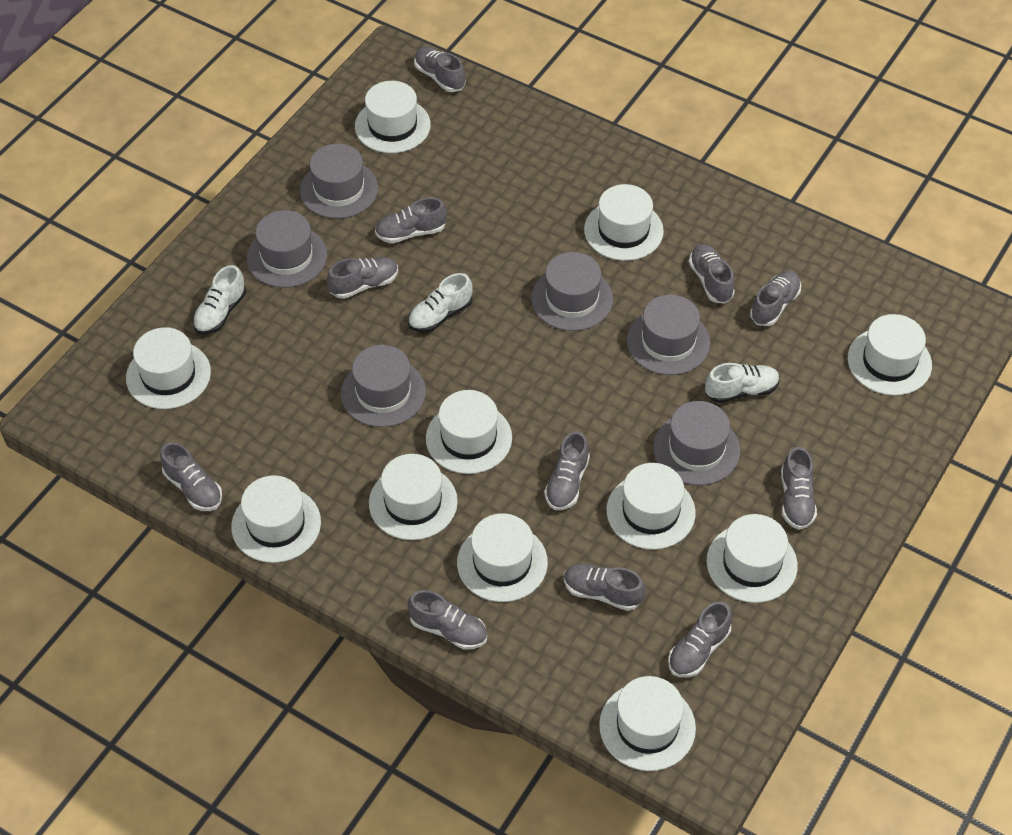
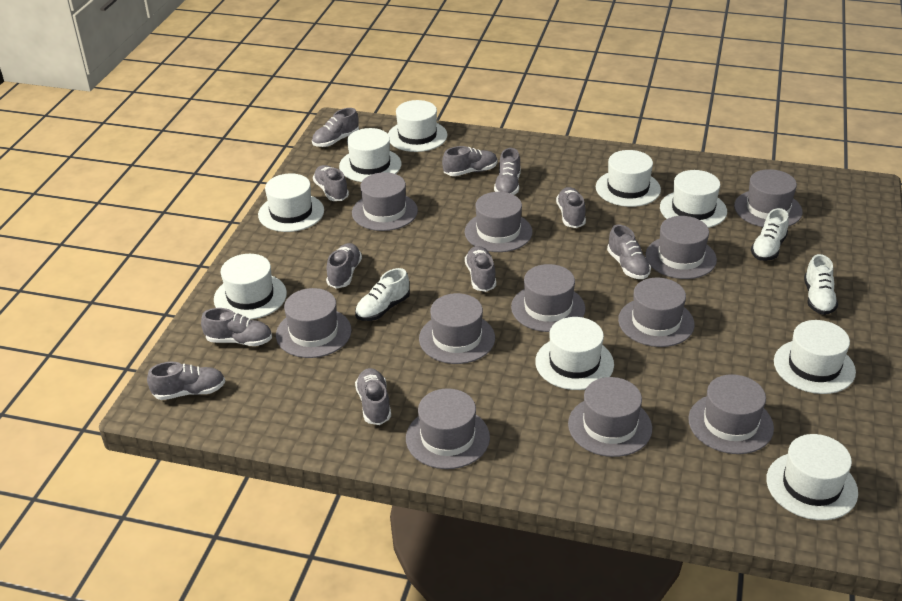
grey hat: [247,210,327,288] [300,144,378,219] [341,345,426,427] [531,252,613,331] [627,295,710,375] [653,401,740,485] = 6 -> [276,288,352,358] [352,172,418,231] [406,388,490,469] [419,293,495,364] [465,192,532,252] [511,264,585,332] [568,377,652,457] [618,278,695,347] [645,216,717,279] [688,374,774,454] [734,169,803,227] = 11
white hat: [126,327,211,409] [231,475,321,563] [355,81,431,153] [369,454,458,540] [426,390,512,474] [457,513,548,602] [584,184,664,261] [599,676,696,771] [606,463,696,550] [707,514,798,603] [848,314,932,396] = 11 -> [214,254,287,320] [258,173,324,232] [339,128,401,182] [388,100,448,152] [535,317,614,390] [596,150,661,207] [660,170,727,228] [766,434,858,520] [774,320,856,394] = 9

